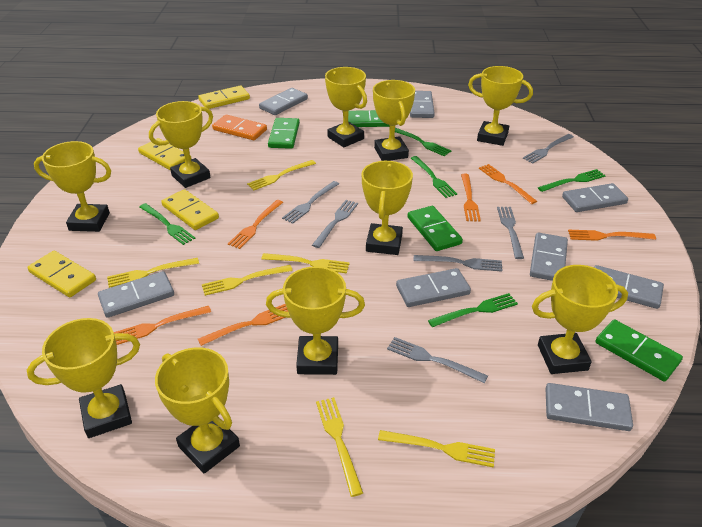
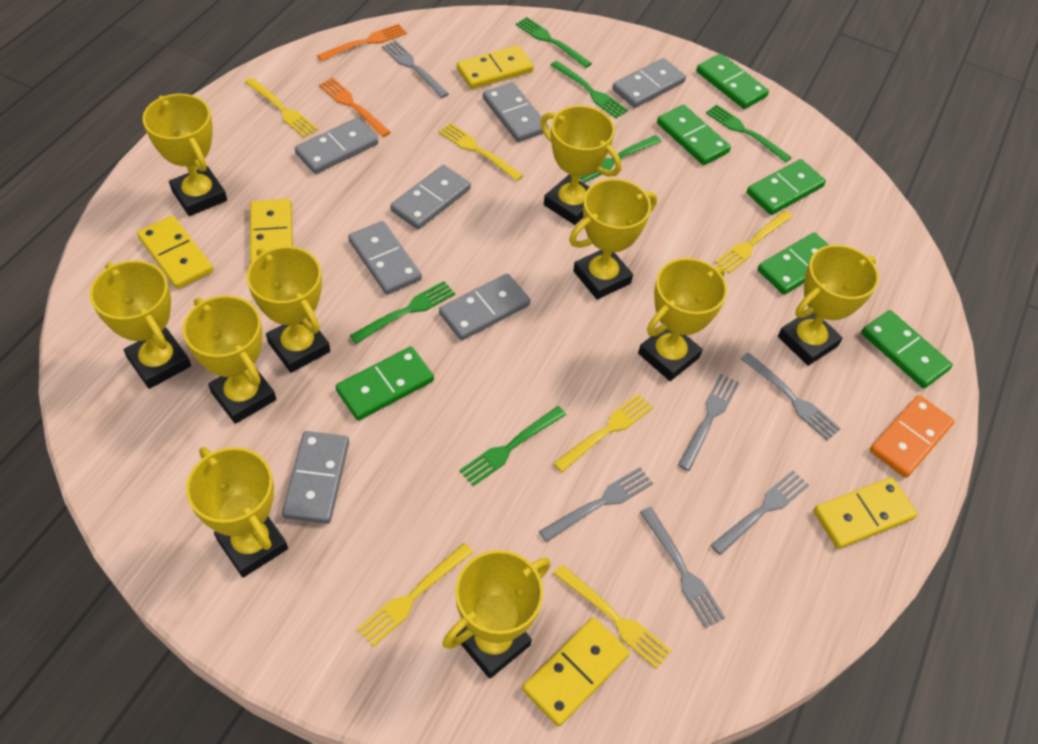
green domino: [268,118,300,149] [348,110,389,127] [407,206,463,251] [596,319,683,382] = 4 -> [336,347,434,421] [657,105,731,165] [696,53,769,109] [747,159,826,215] [757,233,829,295] [861,310,953,388] = 6
green fork: [139,203,195,245] [395,128,452,156] [411,156,457,198] [428,293,518,327] [538,169,606,192] = 5 -> [350,281,455,344] [459,406,566,486] [516,17,592,68] [551,61,628,119] [580,135,662,183] [706,104,792,162] = 6
grey domino: [98,271,174,318] [259,88,308,115] [396,268,471,307] [410,91,435,118] [530,233,568,281] [545,383,633,431] [562,183,628,212] [594,265,664,309] = 8 -> [282,431,349,524] [295,118,378,174] [348,221,422,295] [390,165,471,229] [439,274,530,340] [483,82,549,142] [612,58,686,108] = 7
orange fork: [114,306,211,345] [198,304,288,346] [228,200,283,249] [461,174,481,221] [479,164,537,204] [568,230,656,241] = 6 -> [317,24,407,61] [319,78,391,137] = 2
yellow domino: [27,251,96,297] [138,138,191,171] [161,189,219,230] [198,86,250,109] = 4 -> [137,216,214,289] [250,199,293,263] [457,45,534,89] [522,617,630,726] [814,477,917,549] = 5

